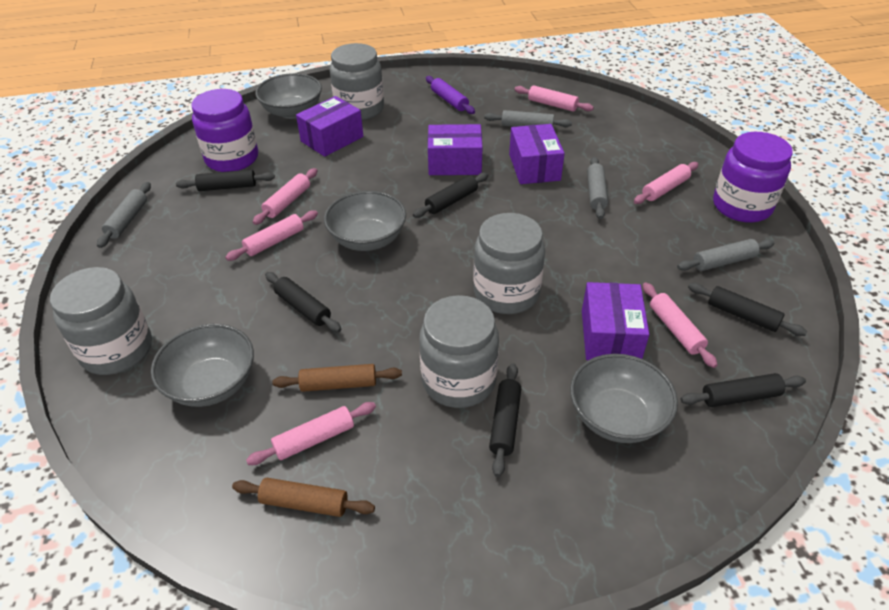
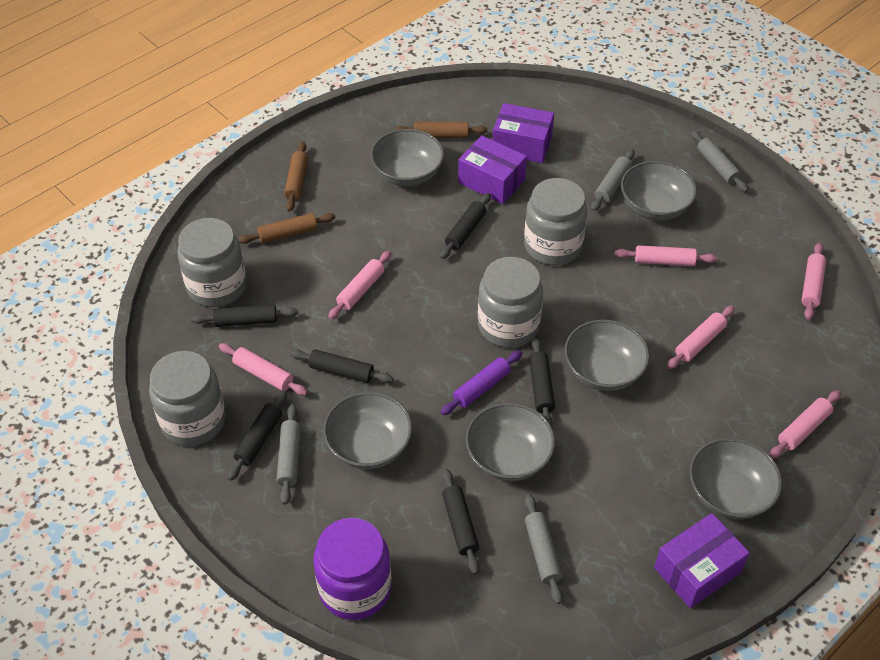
brown rolling pin: [232,478,375,517] [272,364,402,392] = 2 -> [238,213,336,244] [284,142,308,212] [395,122,487,138] = 3
grey bowl: [151,324,254,407] [255,73,322,119] [324,191,406,251] [570,354,678,443] = 4 -> [323,392,412,469] [370,129,444,186] [465,403,555,481] [564,320,650,391] [621,161,697,221] [689,438,782,519] = 6
purple box: [296,96,363,157] [428,124,483,175] [509,124,565,184] [582,282,649,360] = 4 -> [458,135,527,204] [493,103,554,163] [654,513,750,608] = 3
purple jar: [191,89,258,172] [713,132,793,223] = 2 -> [313,518,392,620] = 1

